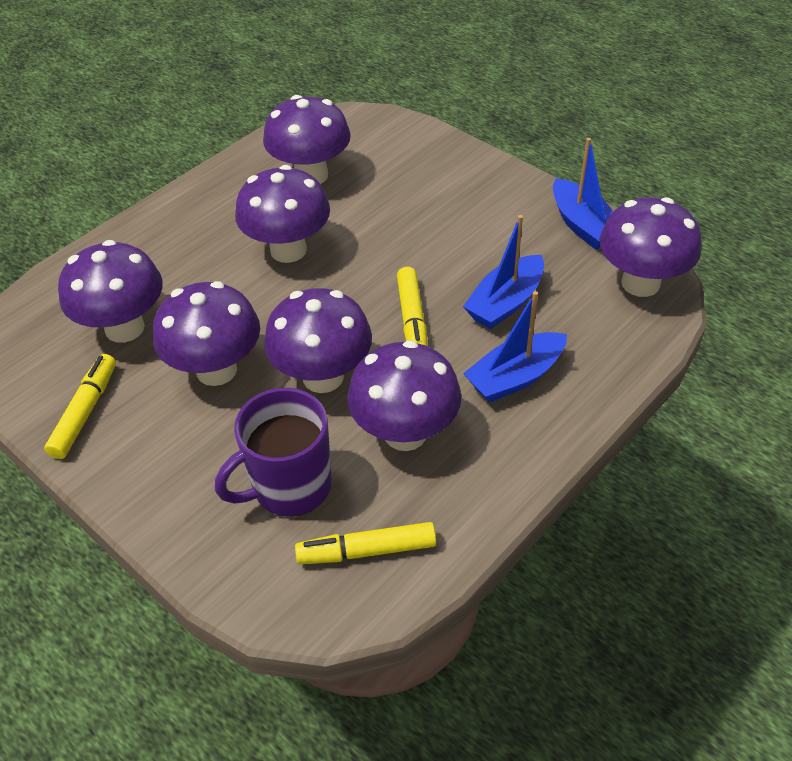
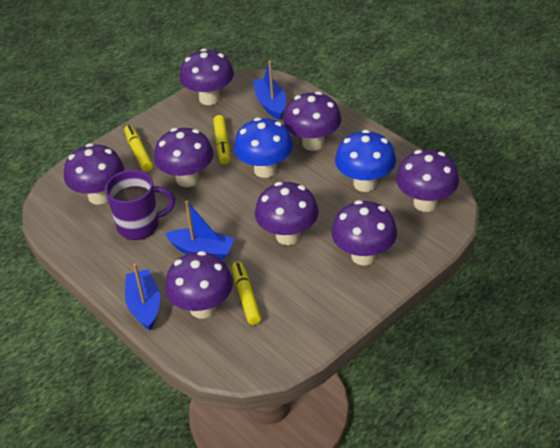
blue mushroom: none = 0 -> [234,118,293,178] [335,130,396,192] = 2
purple mushroom: [58,240,162,343] [153,281,260,386] [235,165,330,263] [263,95,351,184] [264,288,372,393] [347,340,462,451] [600,197,701,297] = 7 -> [64,143,124,204] [154,128,214,187] [165,251,233,318] [179,49,234,105] [255,182,319,245] [283,92,342,151] [331,200,397,266] [396,150,459,212] = 8

